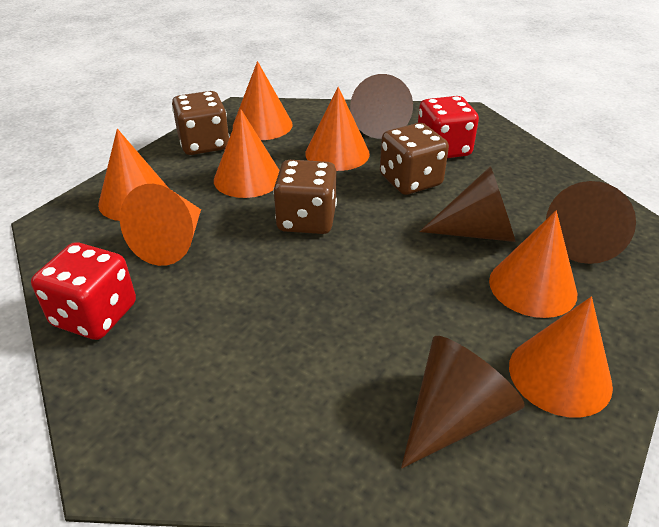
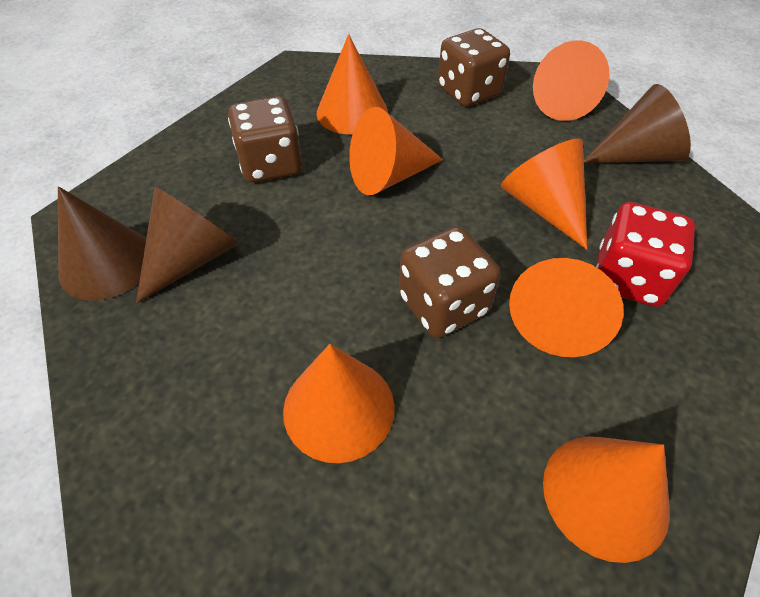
brown cone: [350,74,413,139] [401,336,525,468] [419,166,516,242] [546,181,636,264] = 4 -> [58,186,146,301] [136,187,239,304] [584,84,691,164] = 3
red dice: [31,242,136,340] [418,96,479,158] = 2 -> [596,202,695,307] = 1

